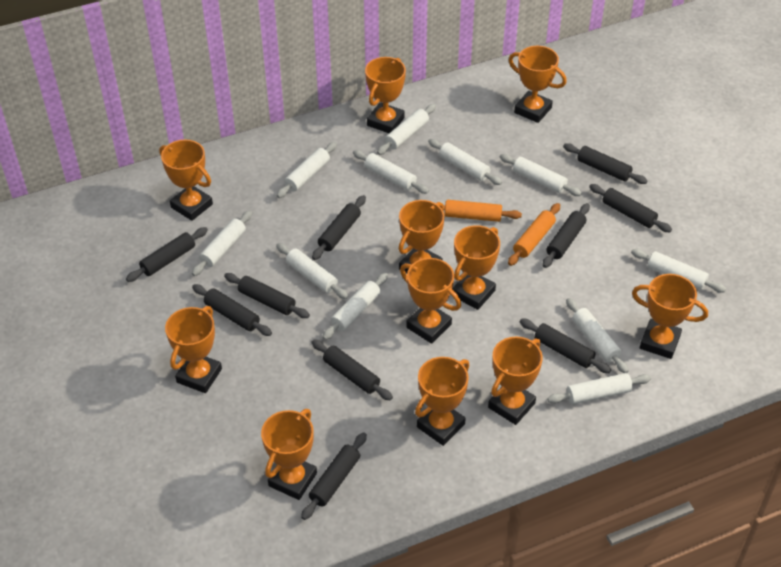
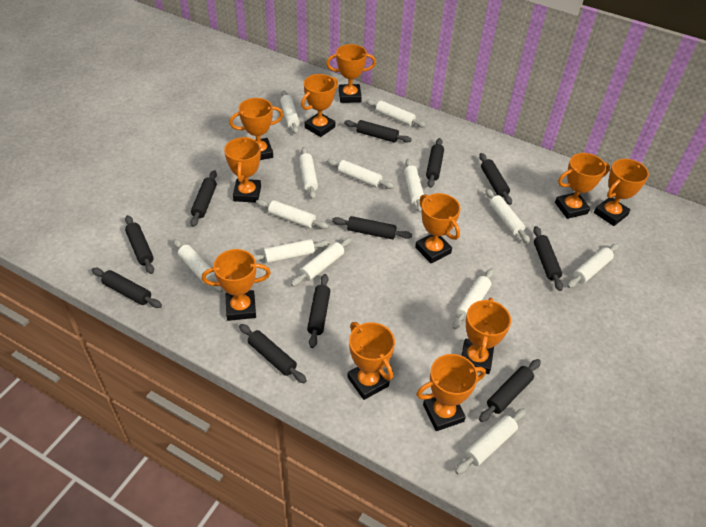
black rolling pin: [126,227,208,282] [192,284,272,336] [224,273,310,318] [301,432,367,520] [311,339,393,400] [312,195,366,260] [520,319,611,373] [543,203,590,268] [563,143,648,184] [589,184,672,232] = 10 -> [92,268,162,308] [125,215,154,274] [190,170,217,227] [239,324,307,383] [307,274,330,348] [332,216,412,239] [344,120,412,143] [426,138,444,188] [479,153,512,205] [479,359,541,422] [533,226,563,291] = 11
orange rolling pin: [444,200,522,222] [508,203,560,266] = 2 -> none = 0
white rolling pin: [192,210,252,276] [276,243,348,299] [277,142,337,198] [322,273,388,340] [353,150,429,194] [377,104,436,155] [428,139,502,185] [500,154,582,196] [547,373,651,405] [566,298,629,373] [631,249,726,293] = 11 -> [173,239,223,293] [253,239,330,263] [256,200,329,229] [280,90,300,134] [291,237,352,287] [299,147,318,200] [327,159,394,189] [366,99,426,127] [404,159,425,213] [452,269,494,329] [455,408,527,474] [485,189,530,243] [567,244,619,288] = 13

